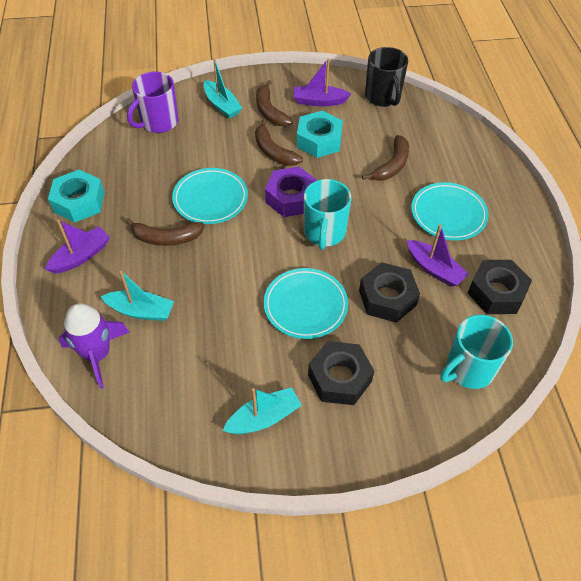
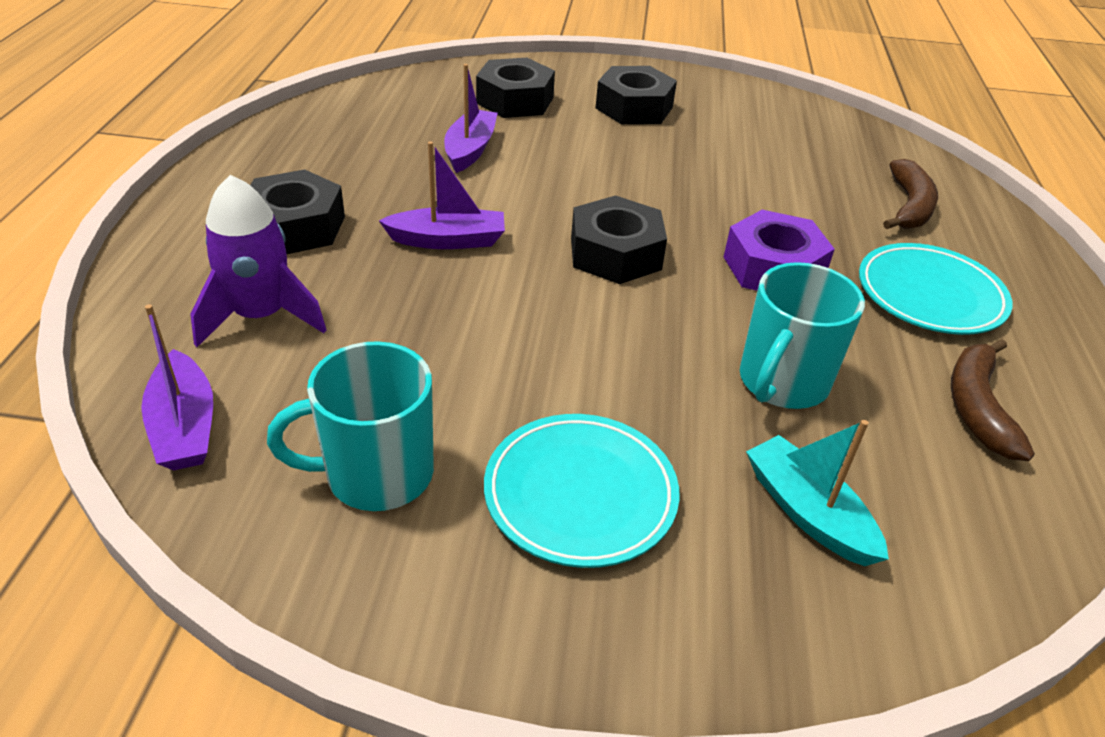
black mug: [365,47,408,107] = 1 -> none = 0
black nut: [308,341,374,405] [359,262,420,323] [468,260,532,314] = 3 -> [250,169,345,254] [476,58,555,118] [571,195,667,284] [596,66,677,124] = 4
brown banana: [125,218,205,246] [255,119,303,166] [256,80,293,127] [362,135,409,181] = 4 -> [883,159,938,229] [951,339,1035,461] = 2
purple mug: [127,72,179,133] = 1 -> none = 0
turquoise boat: [100,271,174,321] [204,58,242,118] [222,387,302,434] = 3 -> [746,420,889,566] = 1
turquoise nut: [48,170,105,223] [297,110,343,158] = 2 -> none = 0
turquoise plate: [172,168,248,224] [264,268,348,339] [411,182,489,240] = 3 -> [484,414,679,568] [859,243,1013,335] = 2

